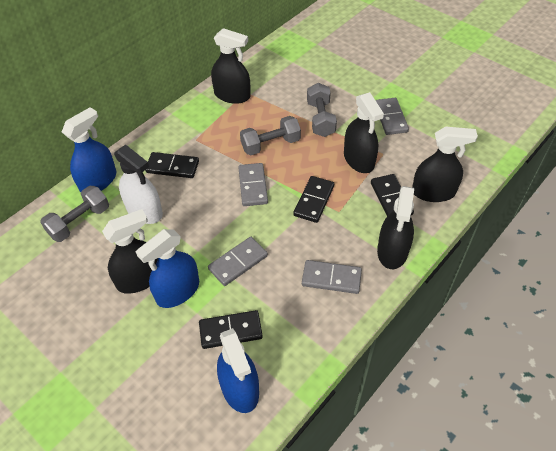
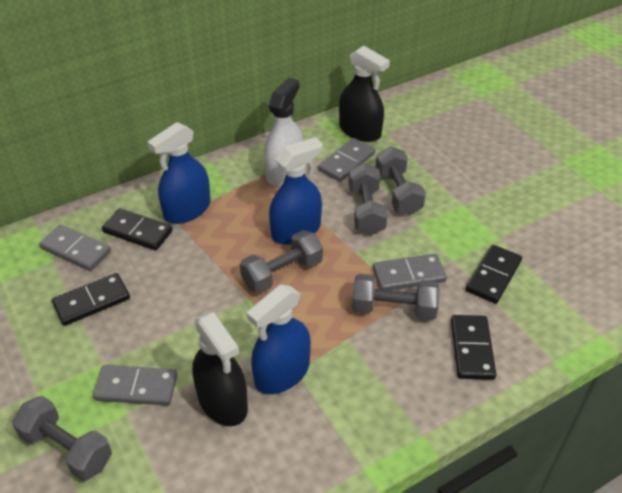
black spray bottle: [102,209,158,294] [211,28,251,104] [344,92,384,173] [377,186,414,269] [412,126,478,202] = 5 -> [192,312,248,426] [339,46,390,142] = 2
grey dumbbell: [40,186,109,242] [240,116,301,155] [307,83,337,137] = 3 -> [12,396,112,481] [240,230,323,293] [349,163,388,235] [352,274,440,320] [376,147,426,215] = 5

